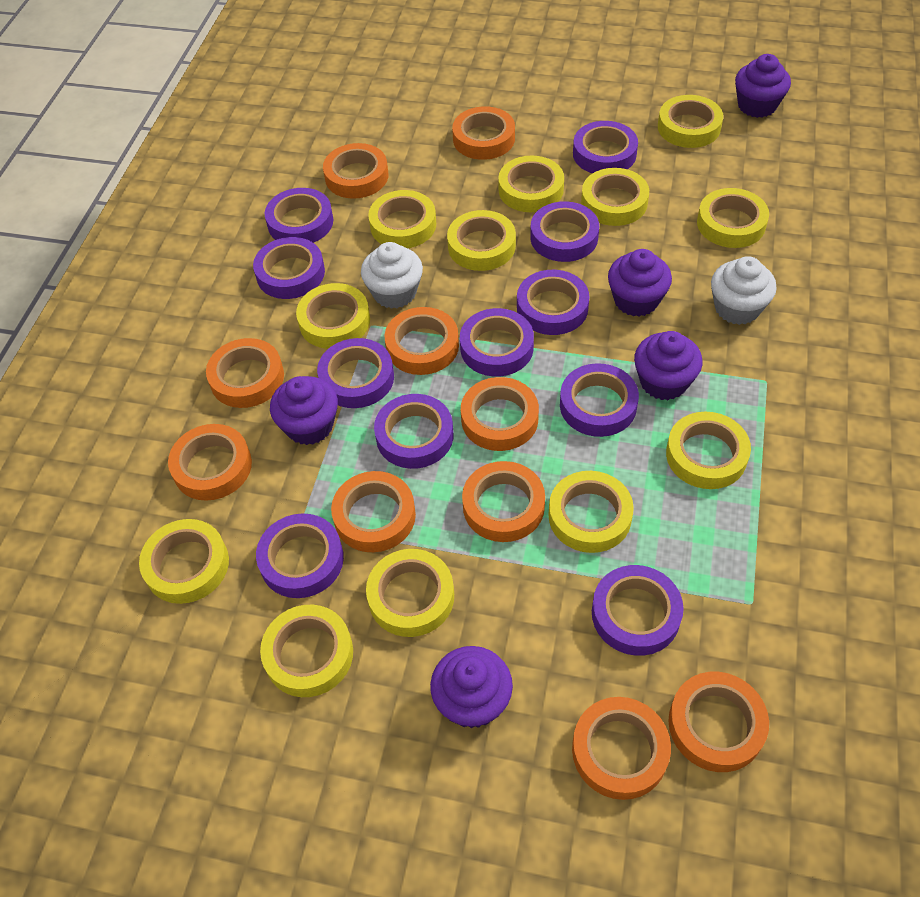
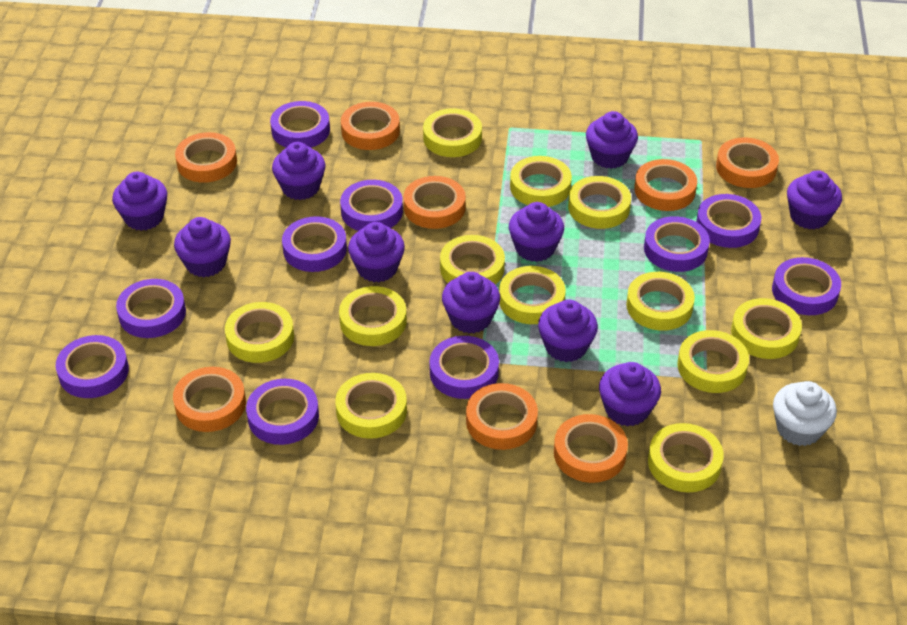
orange tape: [168,424,252,501] [206,338,284,408] [323,143,388,199] [331,471,416,552] [385,307,459,375] [452,106,515,160] [461,377,539,451] [462,461,545,542] [572,697,671,800] [668,672,769,772] = 10 -> [173,367,246,432] [175,132,237,183] [341,102,400,150] [403,176,466,229] [466,383,538,450] [554,414,628,483] [634,159,697,211] [716,137,779,188] = 8
purple cupcake: [270,376,338,445] [430,646,513,729] [608,249,672,316] [634,331,702,400] [735,54,791,118] = 5 -> [112,171,167,231] [174,217,231,277] [272,142,326,200] [348,222,405,282] [442,272,500,333] [509,202,564,262] [538,299,598,362] [586,111,638,169] [599,362,661,426] [787,170,842,230] = 10
purple tape: [253,237,325,299] [256,514,344,598] [265,188,333,243] [317,338,394,408] [374,394,453,469] [460,308,534,377] [517,270,589,335] [530,201,599,262] [560,363,639,437] [573,121,638,173] [592,565,684,656] = 11 -> [56,335,129,398] [116,279,186,338] [246,379,319,445] [270,101,330,148] [282,216,347,272] [340,180,403,231] [429,336,499,399] [644,216,710,272] [696,194,761,248] [772,257,841,315] = 10
white cupcake: [361,242,423,309] [711,256,777,325] = 2 -> [773,381,837,446] = 1

